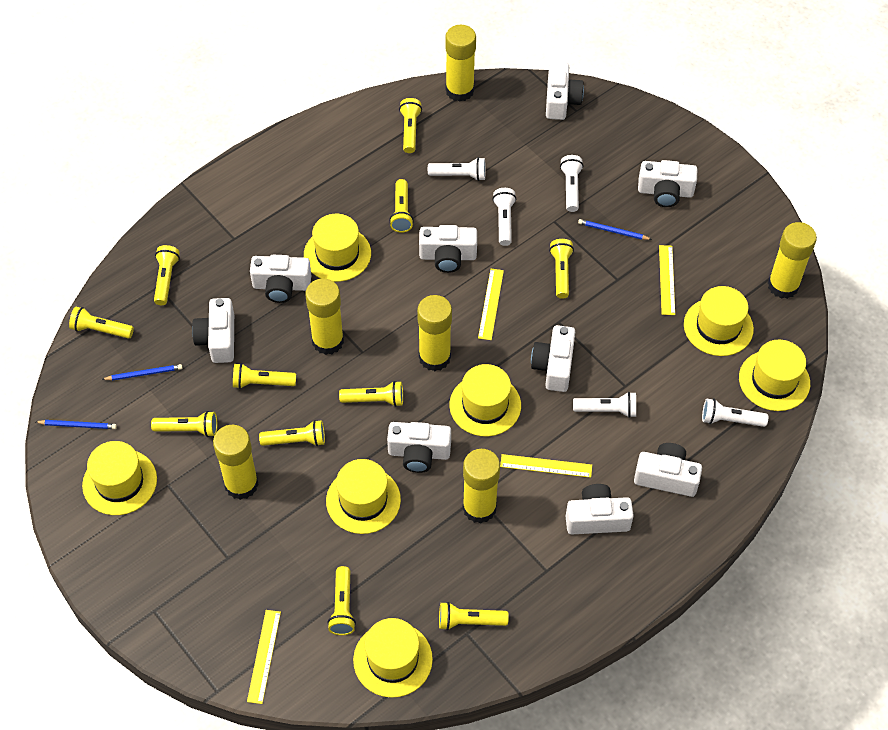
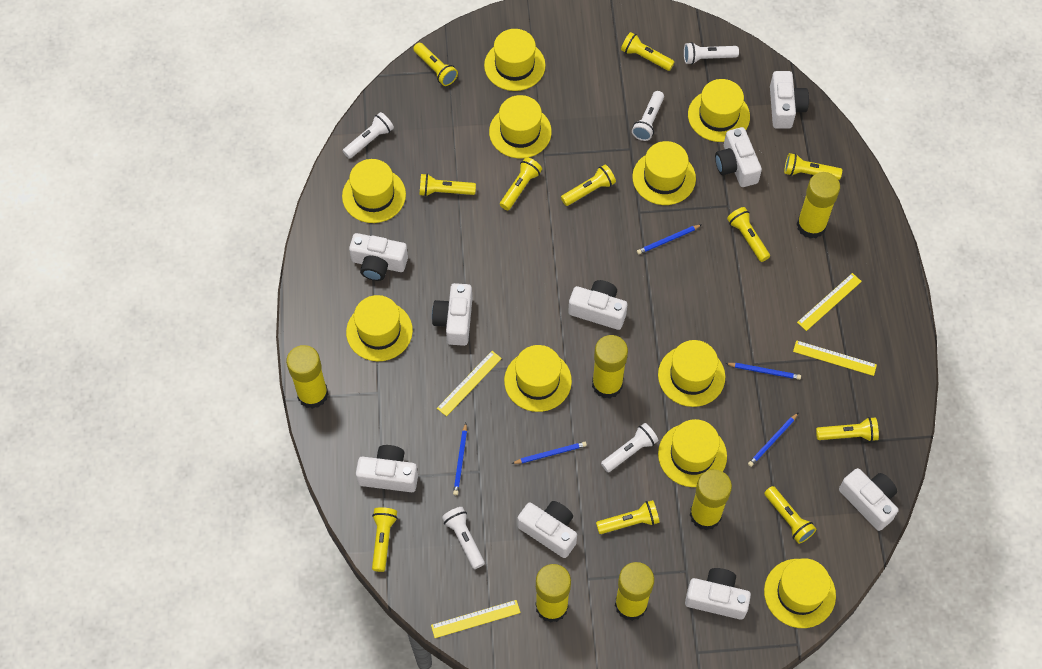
blue pencil: [36,420,117,429] [102,364,183,381] [578,219,652,240] = 3 -> [453,423,467,495] [511,442,587,464] [637,225,701,255] [726,363,801,380] [748,412,799,467] = 5
yellow hat: [82,441,157,515] [304,214,371,282] [326,459,401,534] [353,618,433,698] [449,364,521,437] [684,286,754,356] [739,339,810,411] = 7 -> [342,159,406,223] [346,295,413,361] [484,29,546,91] [489,95,552,158] [504,345,572,412] [632,141,696,205] [658,340,725,407] [658,419,727,487] [688,79,750,142] [764,558,836,628] = 10

